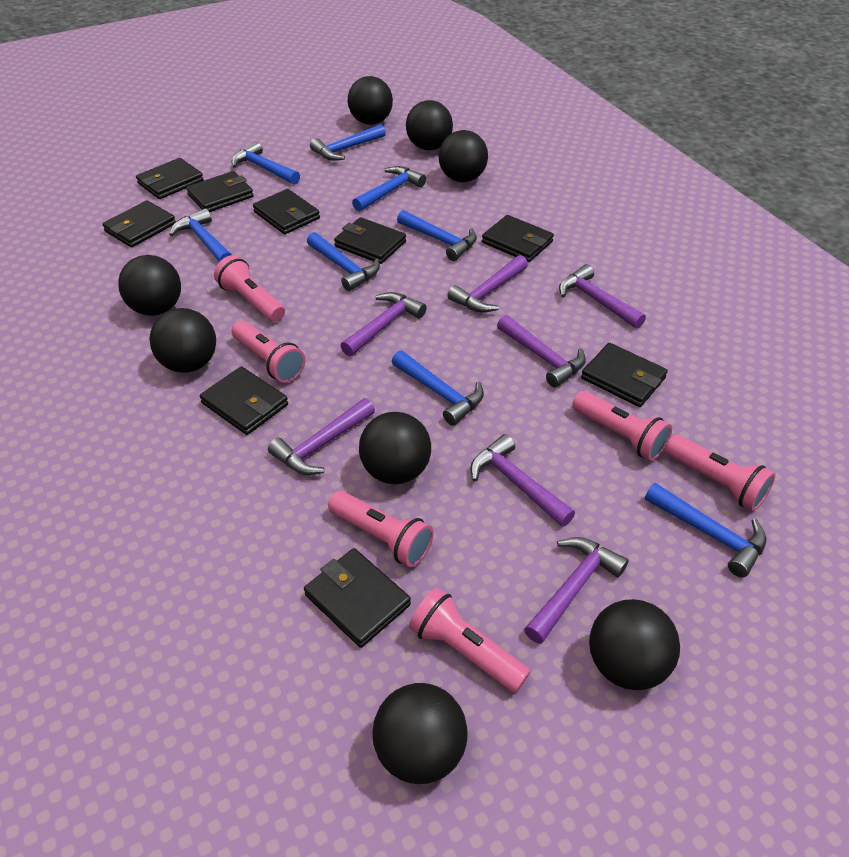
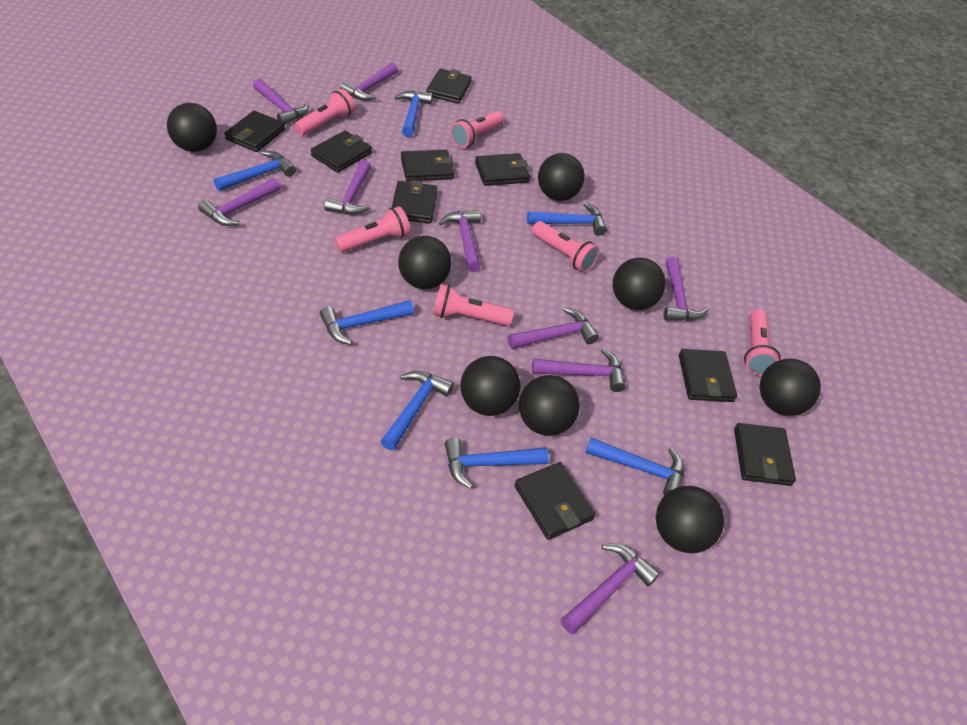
blue hammer: [169,208,232,262] [231,141,300,185] [307,232,380,291] [310,124,386,161] [352,166,426,212] [392,350,484,426] [397,210,477,261] [645,483,766,578] = 8 -> [214,151,296,191] [320,300,414,345] [381,371,454,450] [394,91,433,137] [445,438,549,489] [527,203,607,236] [585,437,684,496] = 7
purple hammer: [268,398,375,475] [341,292,427,356] [447,255,528,313] [470,434,575,527] [497,315,586,388] [524,537,629,644] [559,264,646,329] = 7 -> [198,178,280,226] [253,79,309,124] [324,160,371,215] [340,63,398,101] [439,210,481,272] [508,307,599,349] [532,348,626,392] [561,544,660,635] [664,257,709,321] = 9

